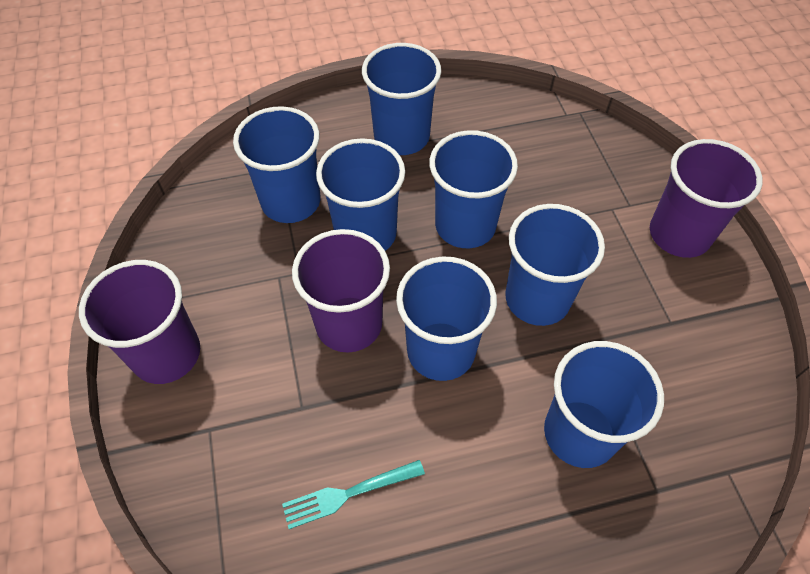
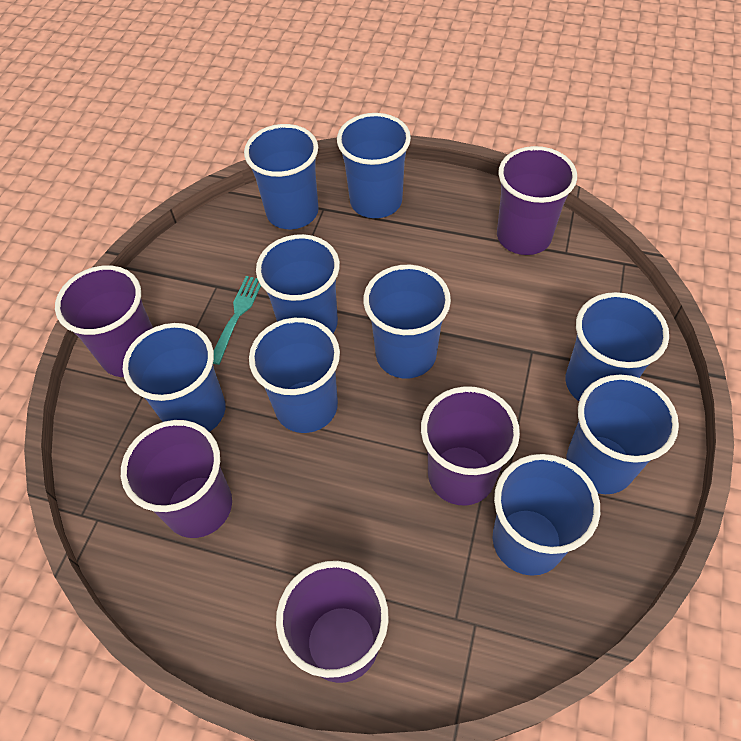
blue cup: [233,106,320,223] [316,138,405,251] [362,43,441,155] [396,256,497,381] [429,130,518,248] [505,204,605,326] [544,341,664,468] = 7 -> [123,323,226,432] [244,124,319,229] [249,318,340,433] [256,234,340,333] [337,113,411,218] [363,265,451,378] [493,454,600,576] [565,292,669,401] [566,375,679,494] = 9
purple cup: [79,260,200,384] [292,229,390,352] [650,139,763,258] = 3 -> [55,265,153,377] [121,420,232,538] [276,561,389,683] [421,386,520,506] [497,146,577,255] = 5

